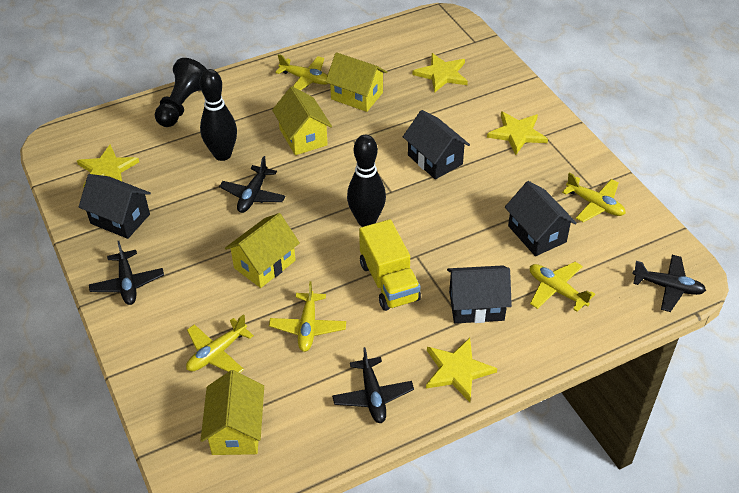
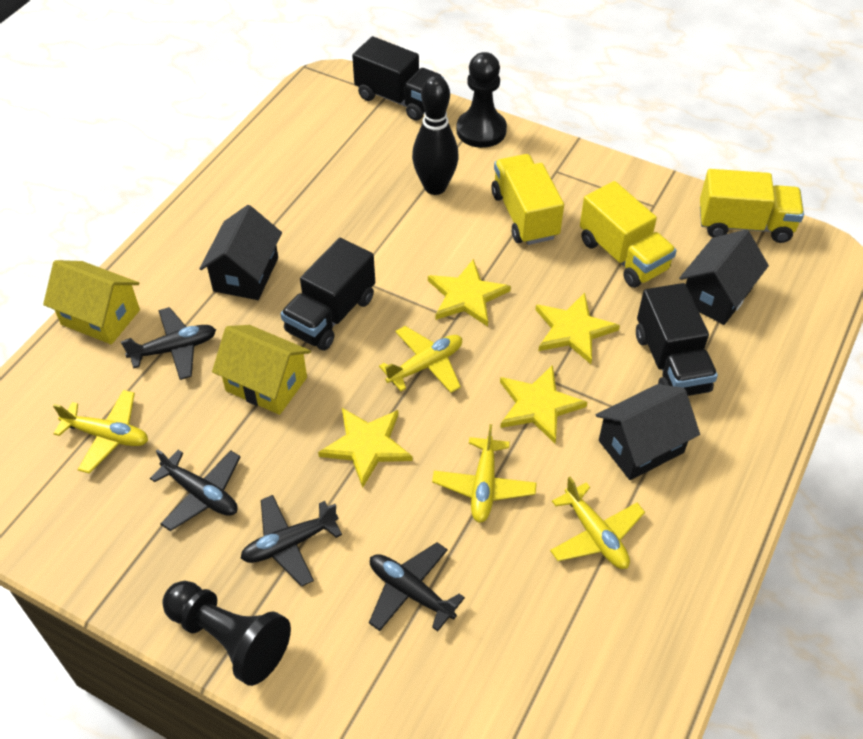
black bowling pin: [199,69,237,161] [347,135,386,227] = 2 -> [412,75,459,195] = 1
black house: [79,174,151,239] [403,110,470,179] [447,265,512,323] [505,181,577,256] = 4 -> [199,205,282,300] [596,384,700,480] [679,229,769,325] = 3
black pawn: [155,58,207,127] = 1 -> [162,581,291,686] [456,52,507,148] = 2
black truck: none = 0 -> [280,238,375,351] [352,36,444,121] [636,283,718,396] = 3
yellow house: [201,370,264,455] [225,213,300,288] [272,86,332,155] [326,52,387,112] = 4 -> [43,260,140,344] [212,325,311,415] = 2
yellow plane: [186,314,254,373] [269,281,346,352] [275,54,328,91] [530,262,595,312] [562,172,626,222] = 5 -> [53,390,148,474] [379,326,462,393] [432,424,537,523] [550,477,645,569] = 4
yellow truck: [359,219,421,311] = 1 -> [491,154,564,245] [580,181,677,288] [700,169,804,243] = 3

